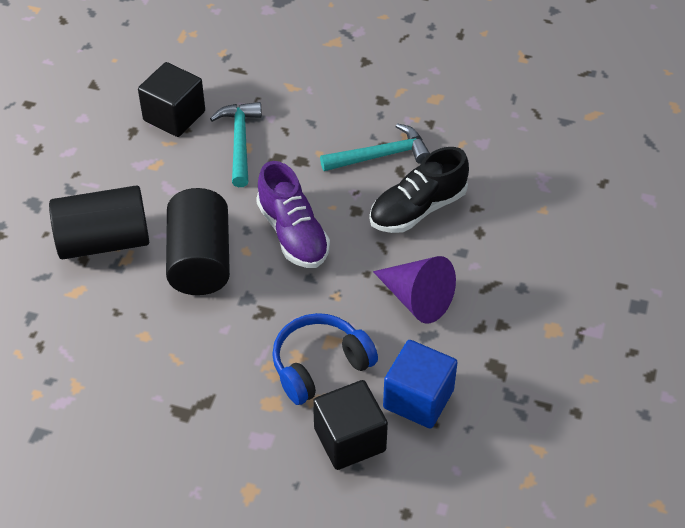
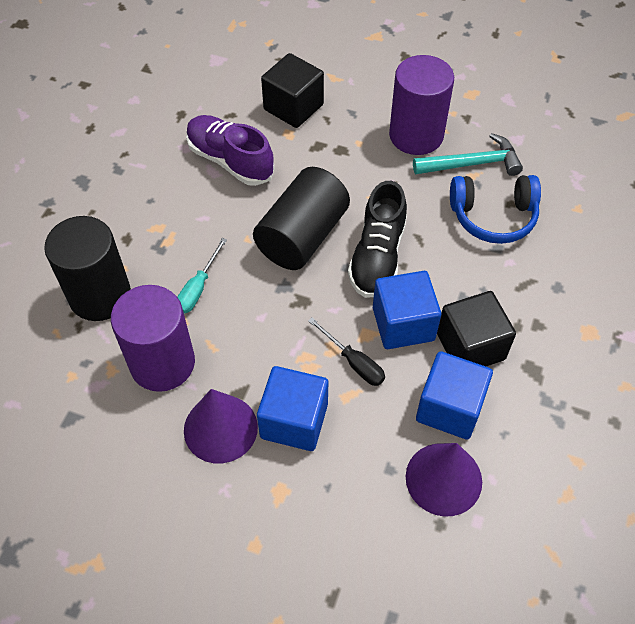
black screwdriver: none = 0 -> [308,318,385,386] = 1
blue cube: [383,340,458,429] = 1 -> [257,366,328,451] [373,271,441,349] [416,351,493,440] = 3
purple cone: [373,256,456,324] = 1 -> [184,389,258,463] [406,443,482,516] = 2
purple cylinder: none = 0 -> [111,285,195,392] [389,55,454,155] = 2
turquoise hammer: [210,102,262,187] [320,123,430,171] = 2 -> [413,133,523,176] = 1
turquoise screwdriver: none = 0 -> [178,238,227,314] = 1

